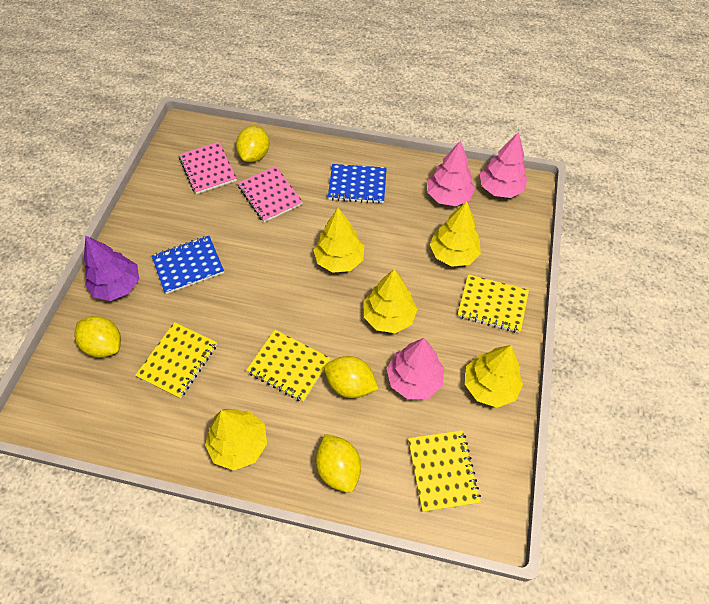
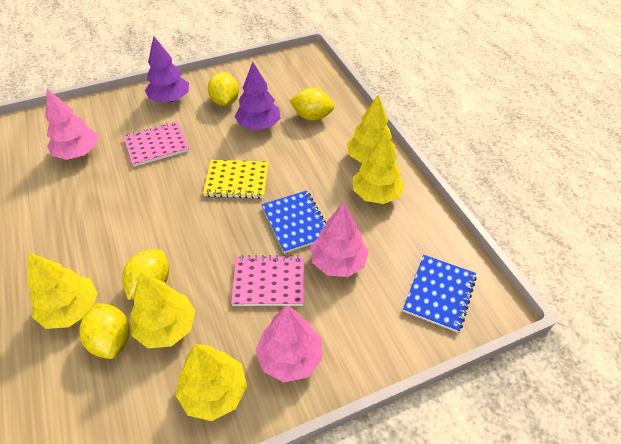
purple tree: [84,236,139,301] = 1 -> [145,36,189,103] [235,62,281,130] = 2
yellow notebook: [135,322,217,399] [246,330,331,402] [408,430,481,512] [458,274,529,333] = 4 -> [203,160,268,199] = 1

